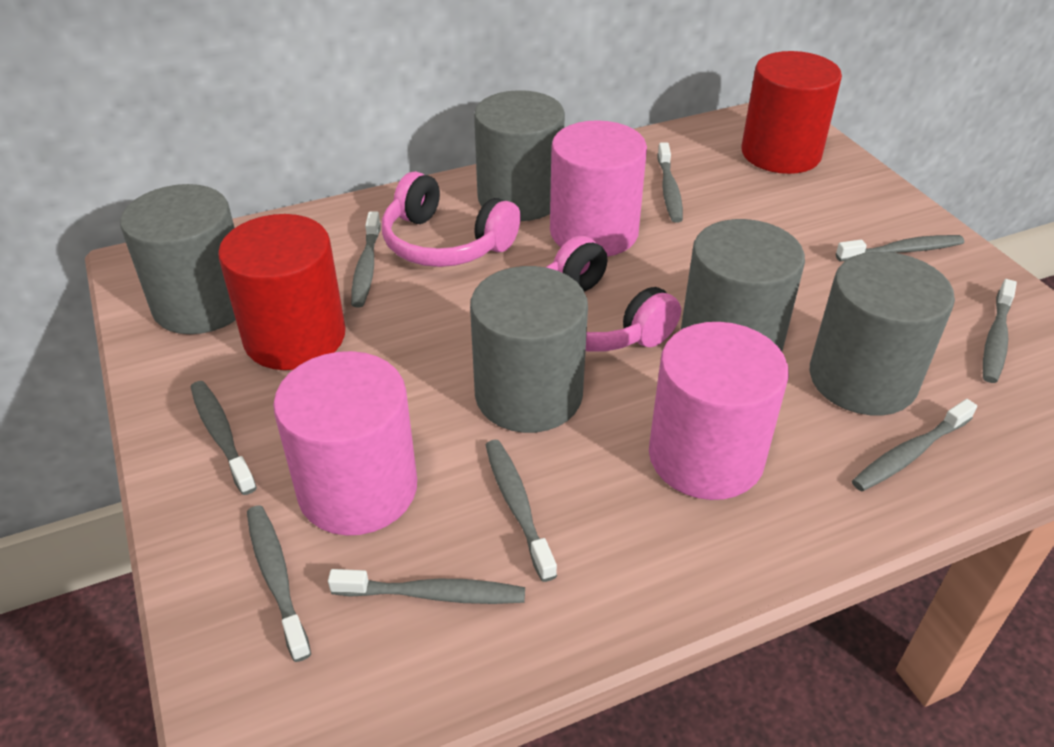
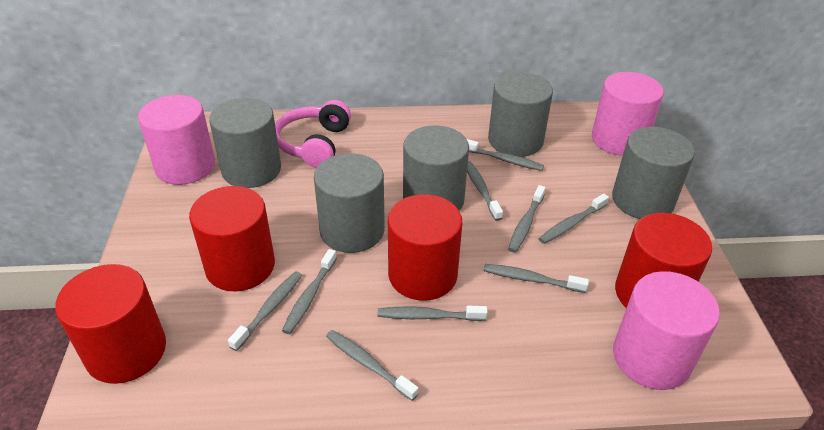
pink headphones: [382,171,521,267] [546,236,681,352] = 2 -> [275,100,351,168] = 1
red cylinder: [218,214,346,370] [741,51,842,174] = 2 -> [55,264,166,384] [189,186,275,292] [388,194,462,301] [615,213,712,308] = 4

